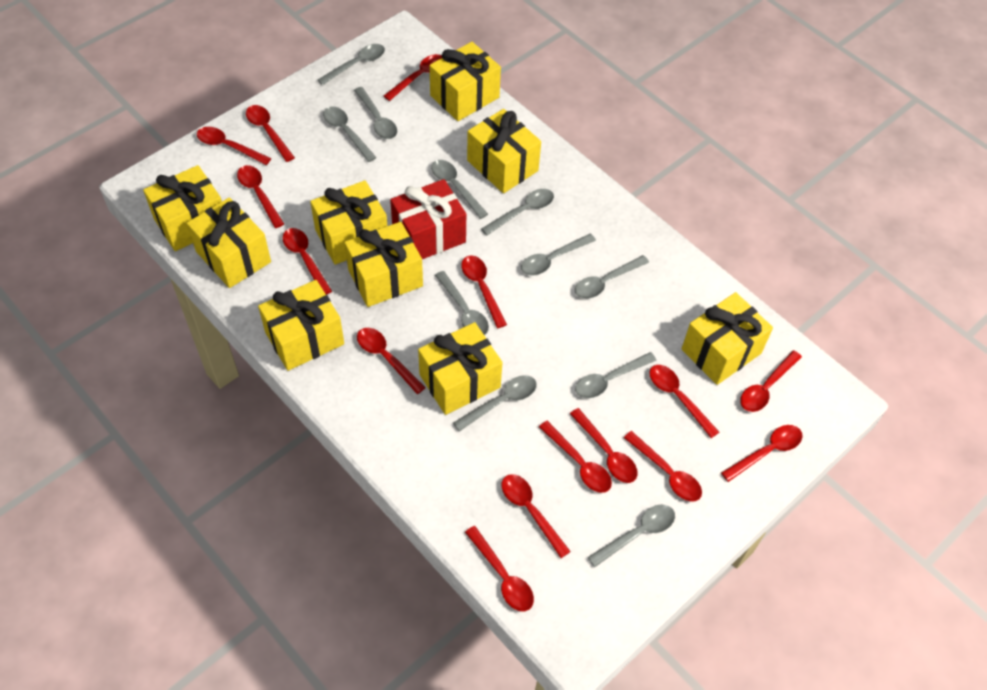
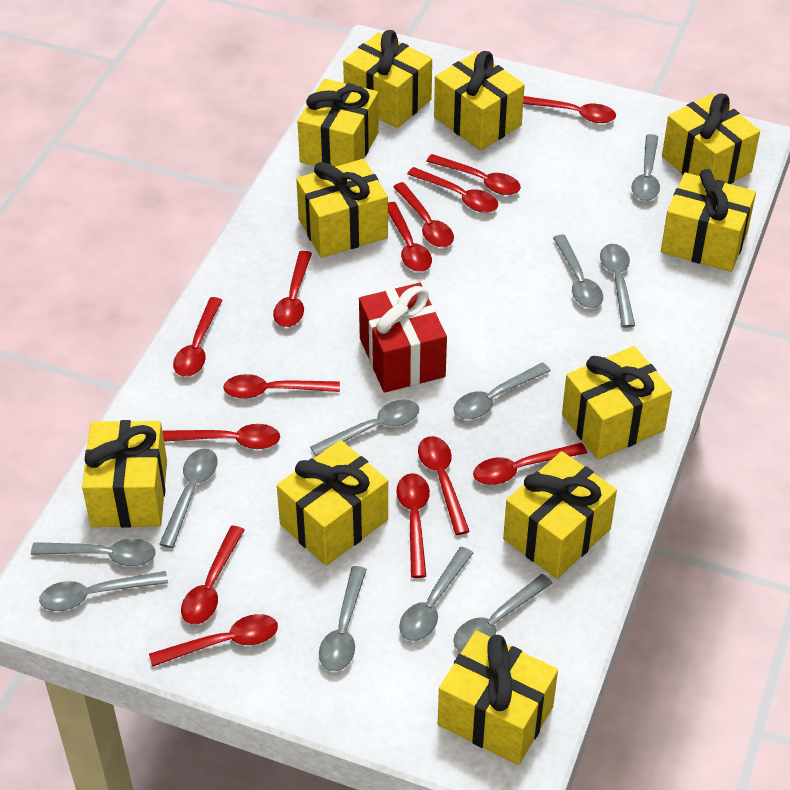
red spoon: [197,127,271,165] [237,165,284,228] [246,105,295,162] [283,228,332,295] [357,328,426,394] [384,54,442,101] [461,255,507,328] [465,526,534,611] [502,474,571,558] [539,421,612,493] [570,408,638,483] [624,431,702,502] [649,365,719,438] [721,425,803,482] [740,350,802,412] = 15 -> [149,614,278,667] [163,424,280,449] [173,297,222,377] [181,526,244,625] [223,374,340,399] [273,251,312,327] [388,202,432,272] [393,182,454,247] [396,473,430,578] [407,167,498,213] [418,436,470,535] [426,154,521,195] [473,443,587,485] [523,96,616,123] = 14
yellow gift: [143,165,222,251] [187,197,271,288] [258,280,344,371] [310,180,387,265] [344,222,423,307] [418,322,503,415] [429,42,501,121] [467,109,541,193] [682,292,773,385] = 9 -> [82,420,167,528] [277,440,388,566] [296,159,388,258] [297,79,379,167] [343,30,432,128] [434,51,525,150] [438,631,558,765] [503,451,617,579] [562,346,672,460] [661,169,756,272] [662,93,760,184] = 11

